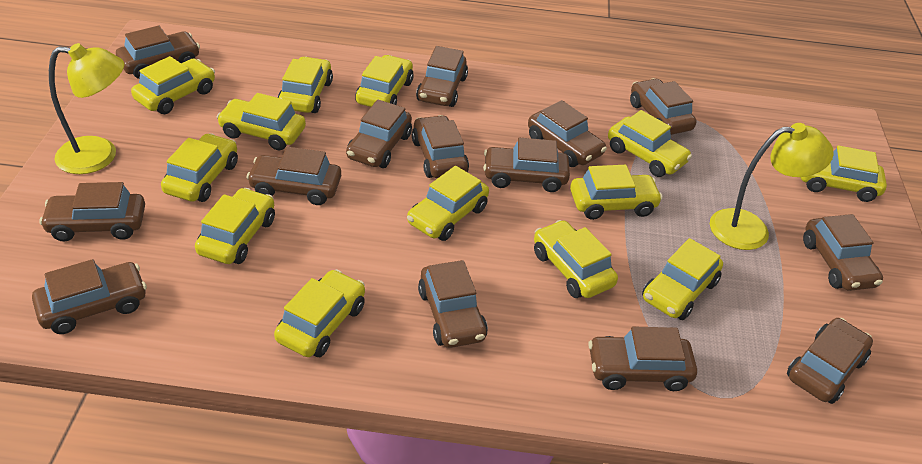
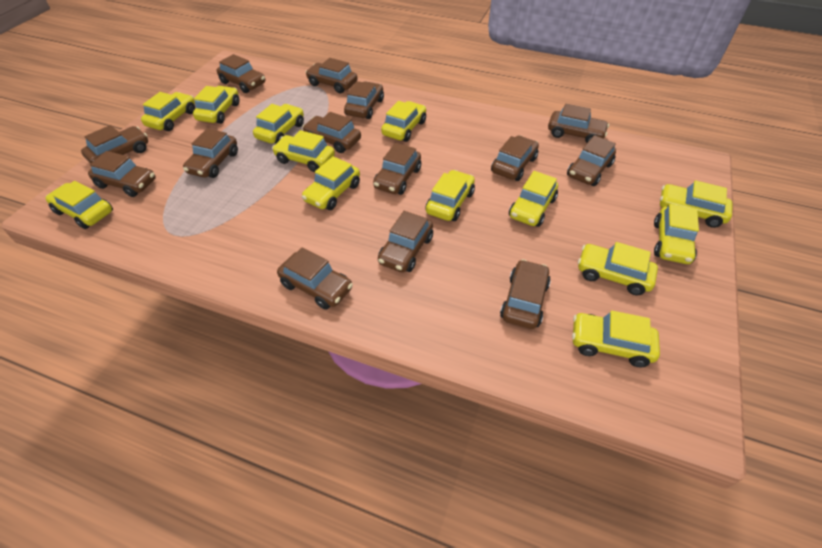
yellow lamp: [49,43,124,174] [710,123,834,250] = 2 -> none = 0

